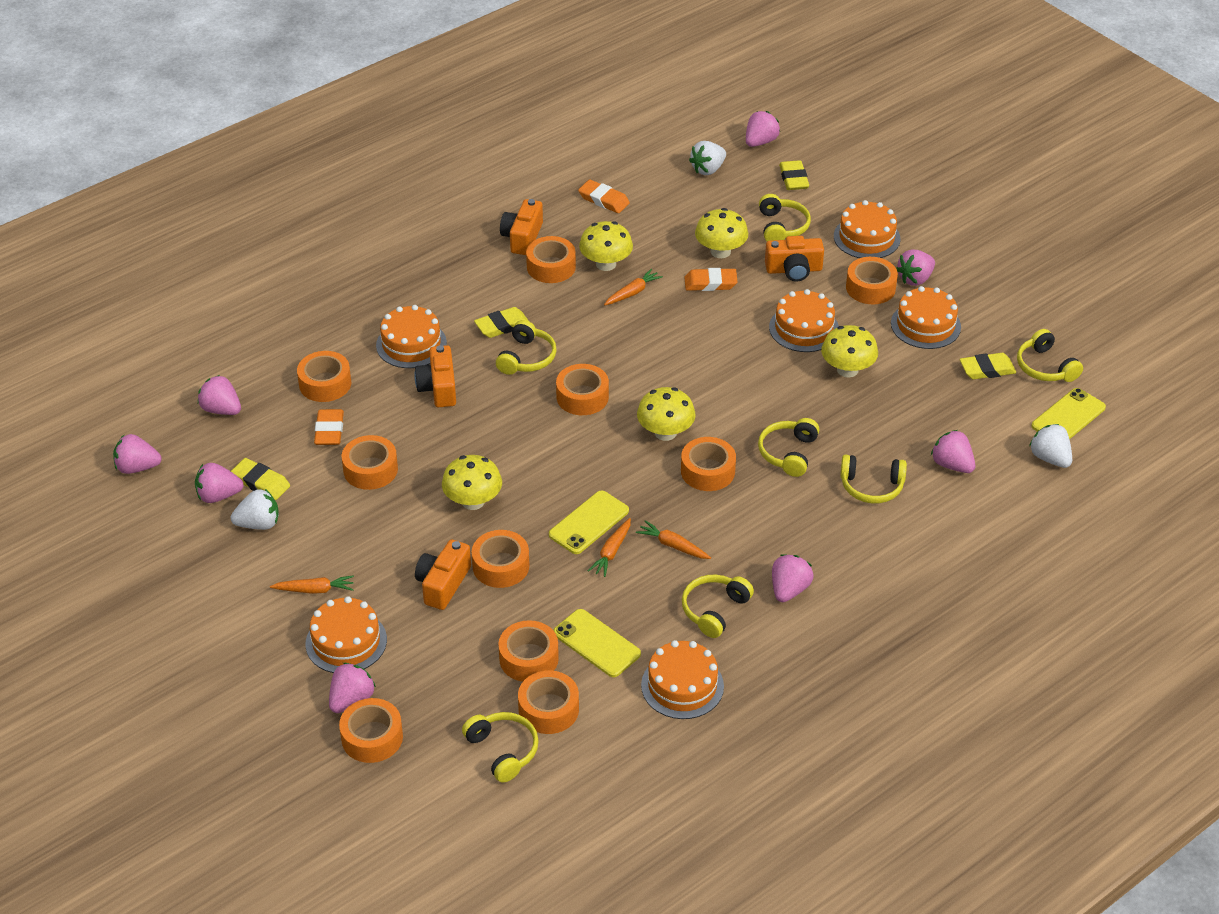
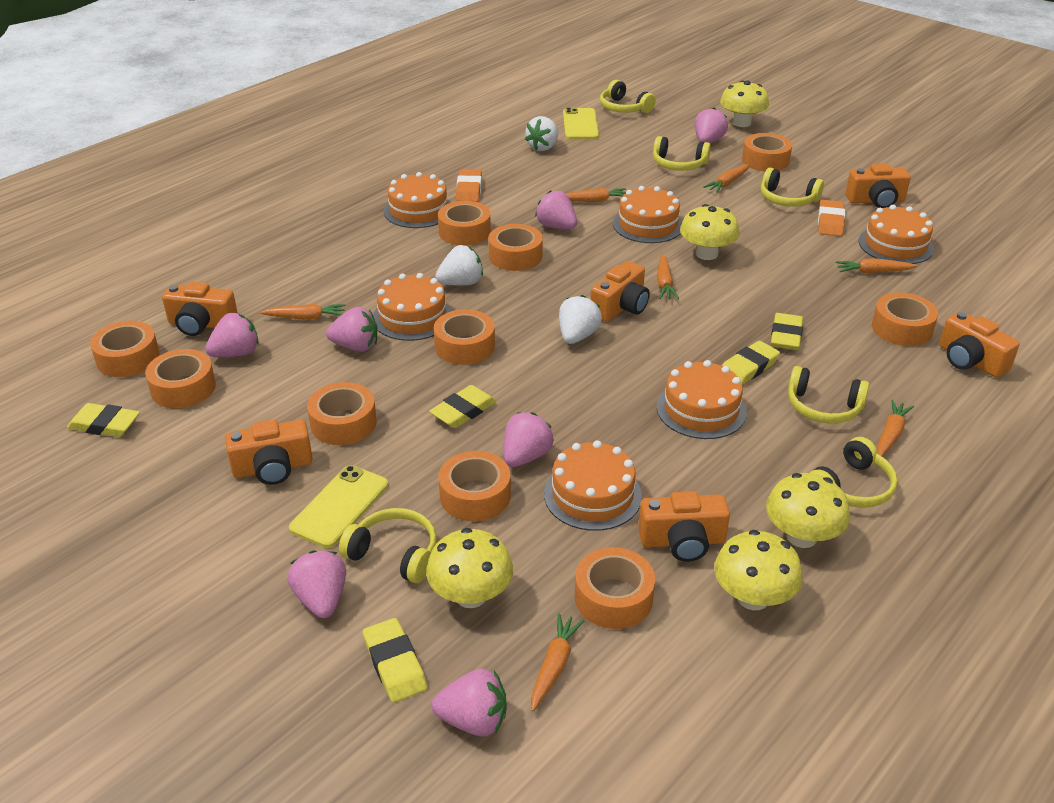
orange camera: [414,345,456,407] [415,539,471,610] [500,199,543,255] [765,236,824,281] = 4 -> [162,282,238,336] [225,419,313,485] [590,261,650,322] [638,491,730,562] [845,163,911,208] [939,311,1020,378] = 6
orange carrot: [270,575,354,594] [588,518,631,577] [604,269,663,306] [636,520,711,559] = 4 -> [260,304,346,320] [531,613,584,711] [565,188,626,202] [657,254,679,299] [703,164,749,193] [836,259,917,273] [877,400,914,457] = 7
orange eraser: [314,409,344,445] [578,179,630,213] [685,268,737,291] = 3 -> [456,169,482,202] [818,200,845,236] = 2
pink strawberry: [113,434,162,474] [195,463,244,503] [198,375,241,415] [329,663,376,713] [746,111,780,147] [772,554,814,602] [896,249,935,286] [931,430,975,473] = 8 -> [205,313,259,357] [287,550,346,618] [326,307,377,352] [432,669,506,737] [503,412,554,467] [535,190,577,229] [695,108,728,143] = 7
yellow eraser: [231,458,290,500] [474,307,529,338] [779,160,809,190] [960,353,1016,379] = 4 -> [67,403,140,437] [363,618,427,703] [429,385,497,428] [722,341,780,385] [770,313,803,350] = 5
yellow headphones: [462,712,539,783] [496,320,557,375] [682,574,754,638] [758,418,819,477] [759,194,811,241] [840,454,907,503] [1017,329,1083,382] = 7 -> [339,508,437,583] [600,80,656,113] [653,136,711,171] [761,168,824,207] [788,366,870,424] [810,437,898,508] = 6
yellow phone: [549,491,629,554] [553,609,641,677] [1031,388,1106,439] = 3 -> [289,465,388,548] [563,107,599,139] = 2

